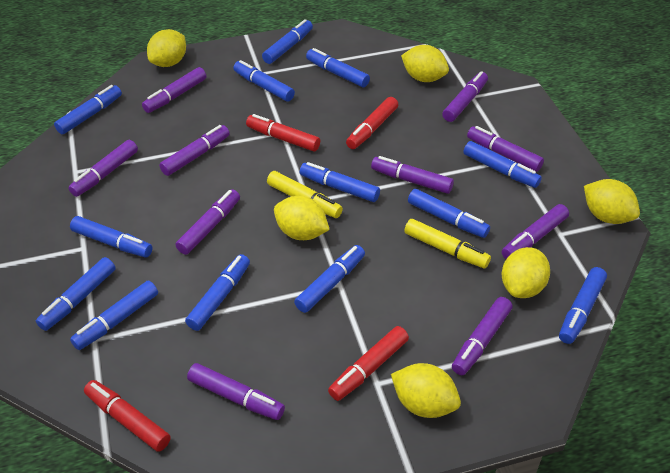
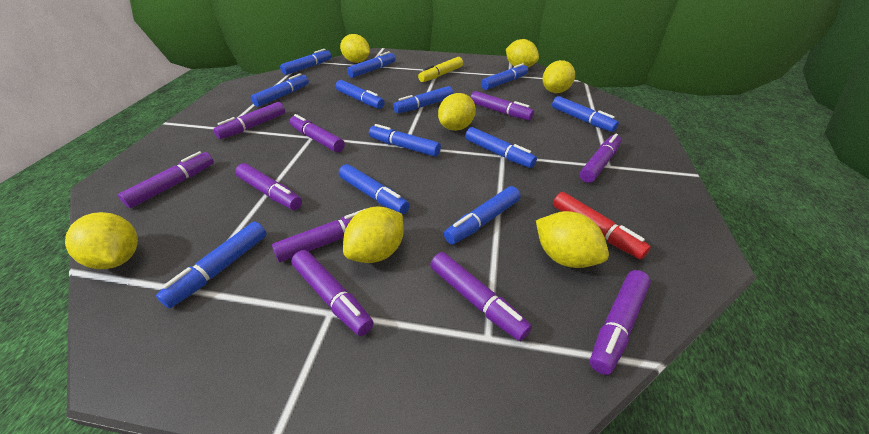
blue marker: [36,257,116,331] [54,85,122,134] [70,216,152,258] [70,281,158,350] [185,254,250,331] [233,60,295,102] [262,19,313,64] [294,245,365,313] [300,162,380,202] [306,48,370,87] [408,189,490,238] [463,141,542,188] [559,267,607,344] = 13 -> [156,222,267,308] [251,73,309,107] [280,49,332,75] [336,80,385,109] [339,164,410,215] [347,51,396,78] [369,124,441,157] [393,86,453,113] [444,186,521,245] [465,127,537,168] [481,63,528,90] [552,96,619,132] = 12
red marker: [84,380,171,452] [246,114,320,152] [328,326,409,401] [346,97,398,149] = 4 -> [553,192,651,259] = 1
yellow lemon: [147,29,186,67] [274,196,330,240] [391,363,461,418] [401,45,449,82] [502,247,550,298] [584,179,640,224] = 6 -> [65,212,138,269] [340,34,370,63] [343,206,404,263] [438,93,476,131] [506,39,539,68] [536,211,609,268] [543,60,575,93] = 7
yellow marker: [267,171,343,218] [404,219,491,268] = 2 -> [418,57,463,82] = 1

